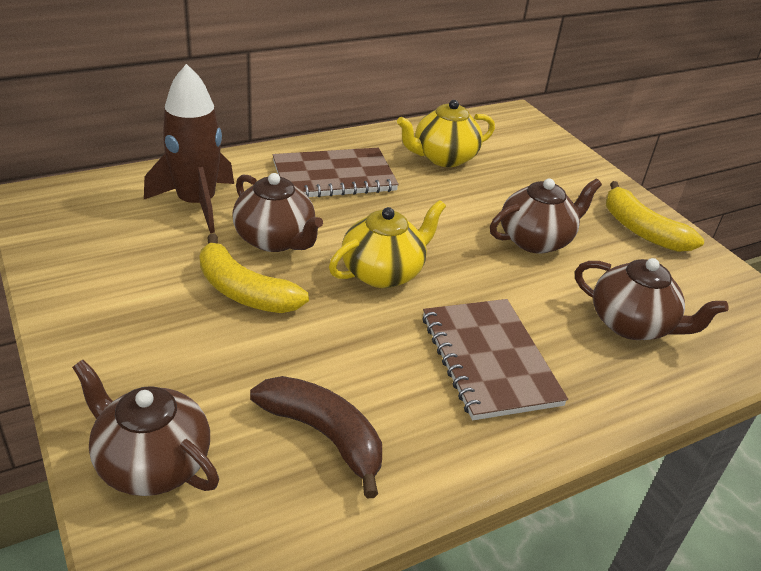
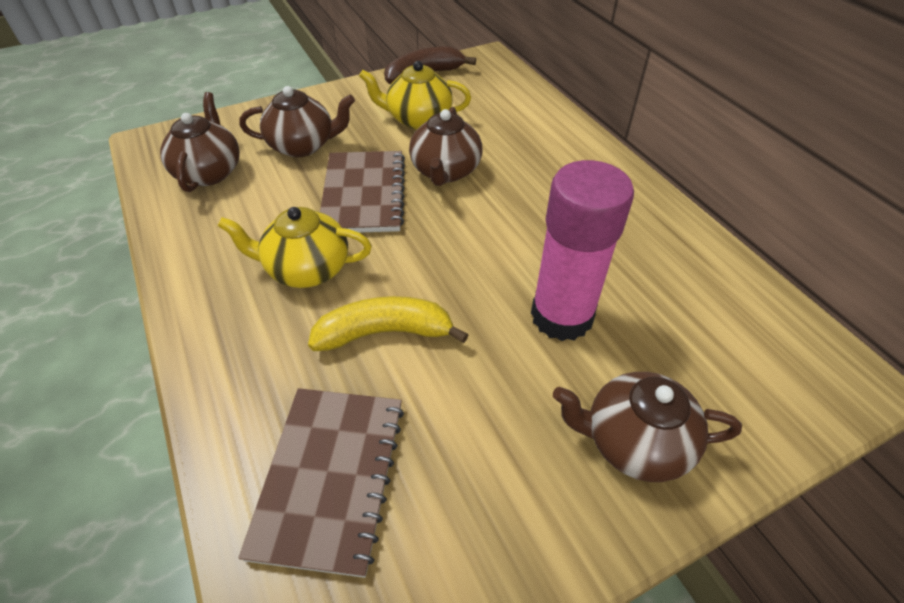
brown rocket: [144,64,234,233] = 1 -> none = 0
pink glue stick: none = 0 -> [531,160,634,341] = 1
yellow banana: [200,233,309,313] [606,181,704,252] = 2 -> [308,296,469,351] = 1

